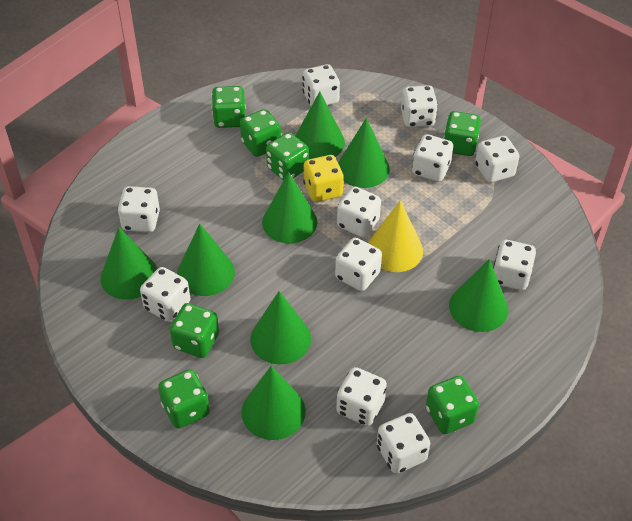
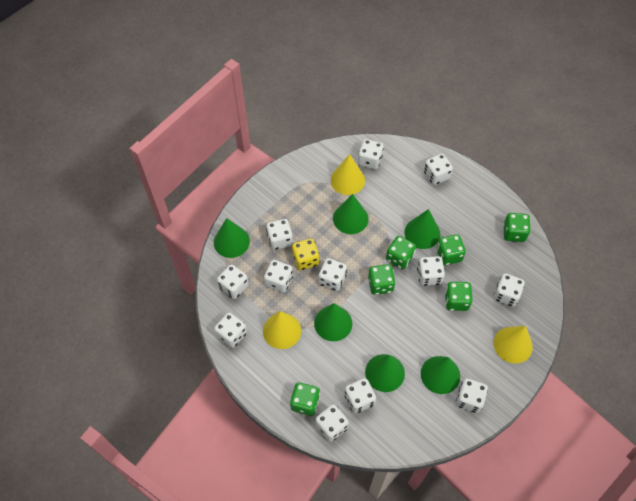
green cone: [100,227,158,300] [177,224,235,296] [241,366,306,440] [250,291,311,364] [262,172,317,243] [295,91,345,159] [338,118,390,188] [449,259,508,332] = 8 -> [214,218,250,258] [314,303,352,341] [333,194,369,234] [365,354,405,392] [404,209,440,249] [421,356,460,394] = 6
green dice: [158,369,210,428] [170,303,219,358] [212,86,246,128] [240,109,281,157] [266,132,309,180] [426,376,479,434] [444,111,481,156] = 7 -> [290,382,320,416] [368,264,396,295] [386,236,416,269] [436,234,466,265] [445,282,473,311] [503,213,531,242] = 6
white dice: [118,186,160,232] [140,267,190,322] [302,64,340,106] [335,238,382,291] [336,367,387,426] [337,187,381,237] [377,413,430,474] [401,85,438,128] [412,134,453,182] [475,136,519,183] [493,240,536,290] = 11 -> [214,313,247,348] [217,264,249,299] [264,260,293,293] [266,219,293,250] [315,404,349,442] [319,258,347,291] [344,378,376,413] [358,139,384,169] [417,256,445,286] [424,154,453,185] [456,378,488,413] [494,273,525,307] = 12
yellow cone: [368,200,423,272] = 1 -> [263,311,301,349] [331,154,365,195] [494,326,533,364] = 3

